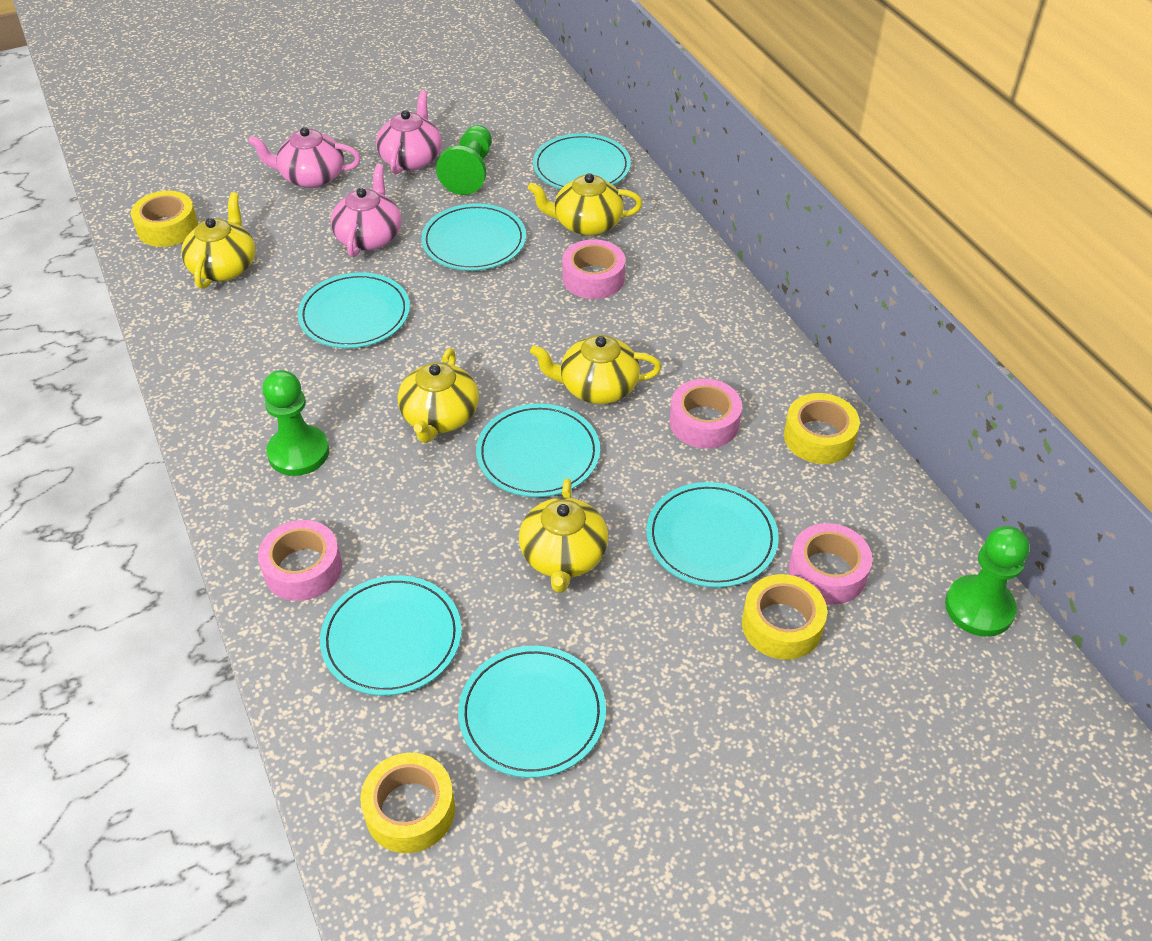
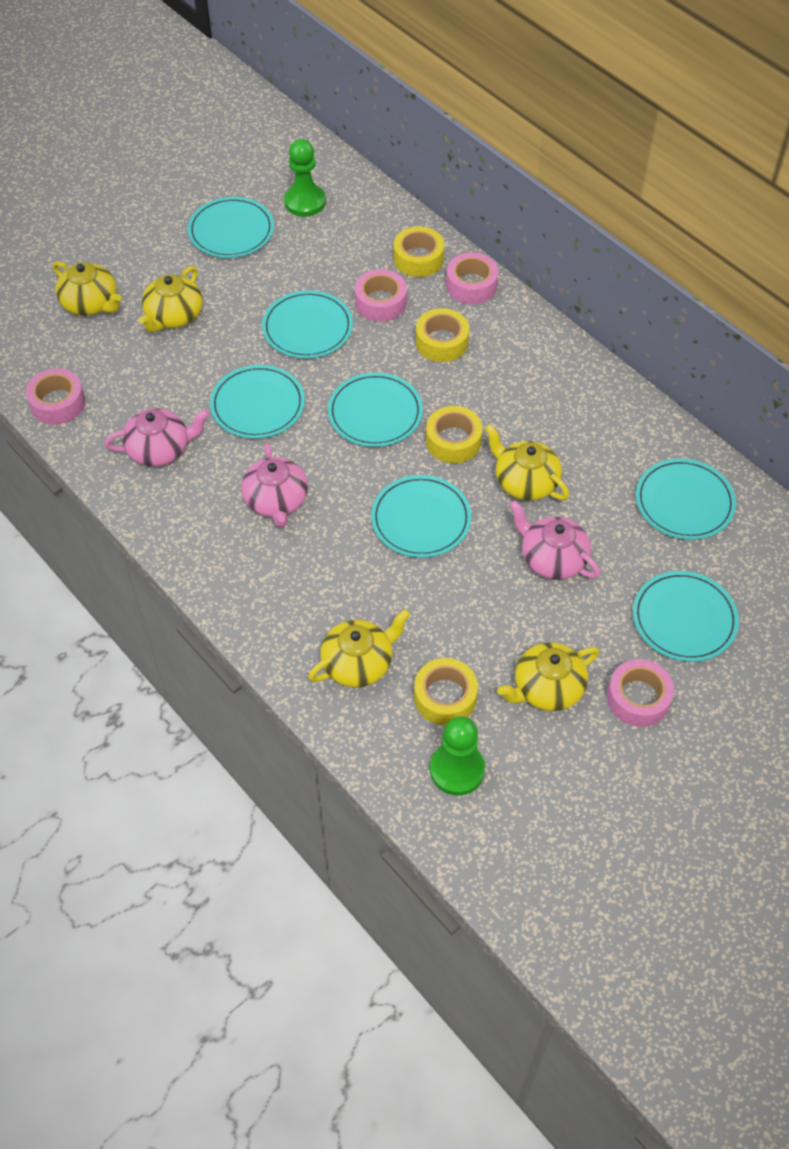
green pawn: [262,370,329,476] [436,125,492,195] [945,526,1029,637] = 3 -> [284,139,326,217] [430,716,485,796] = 2

